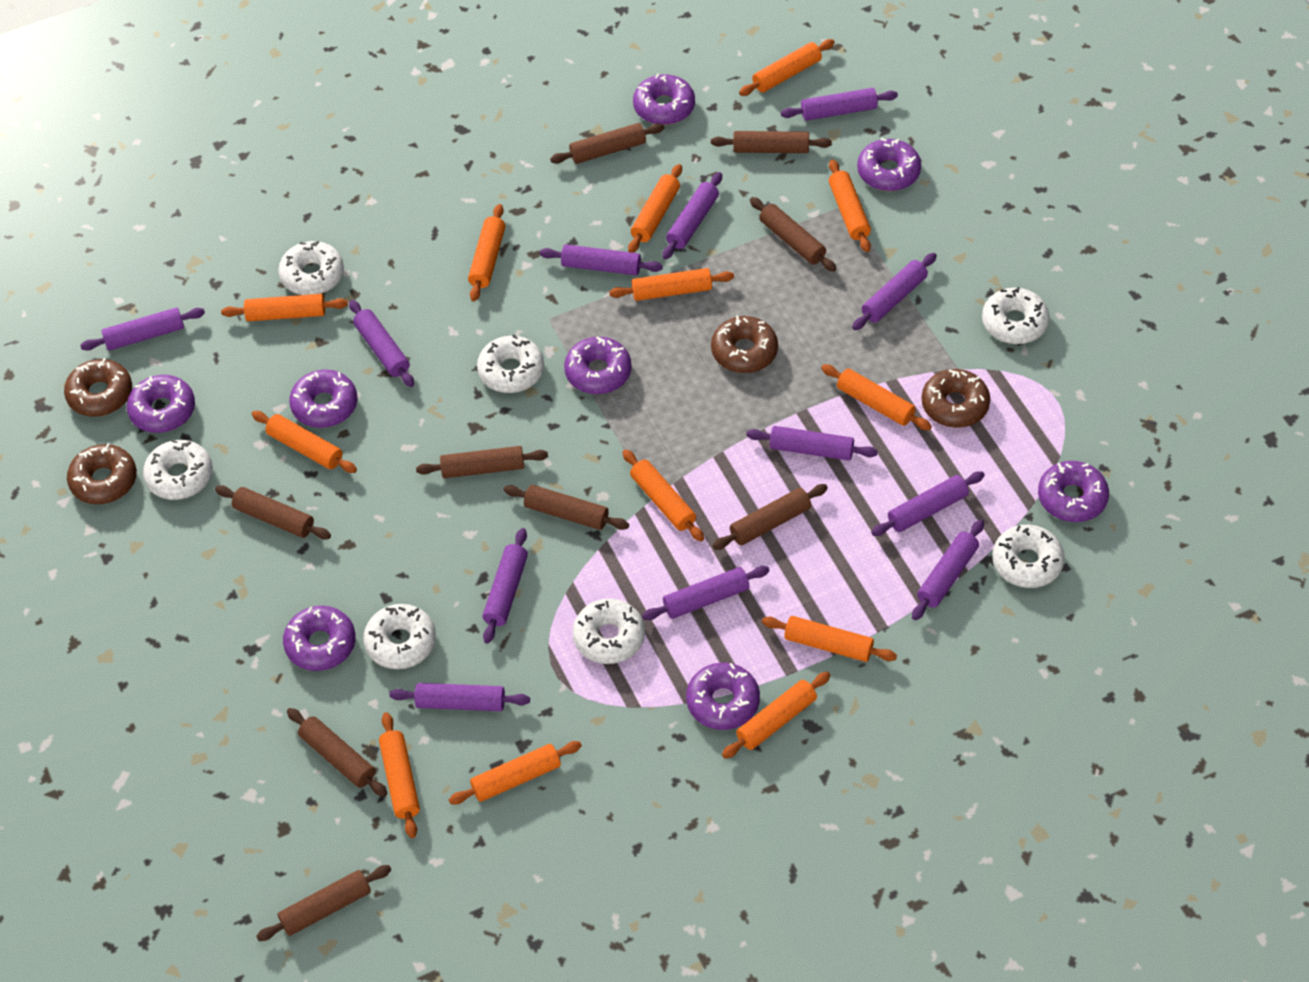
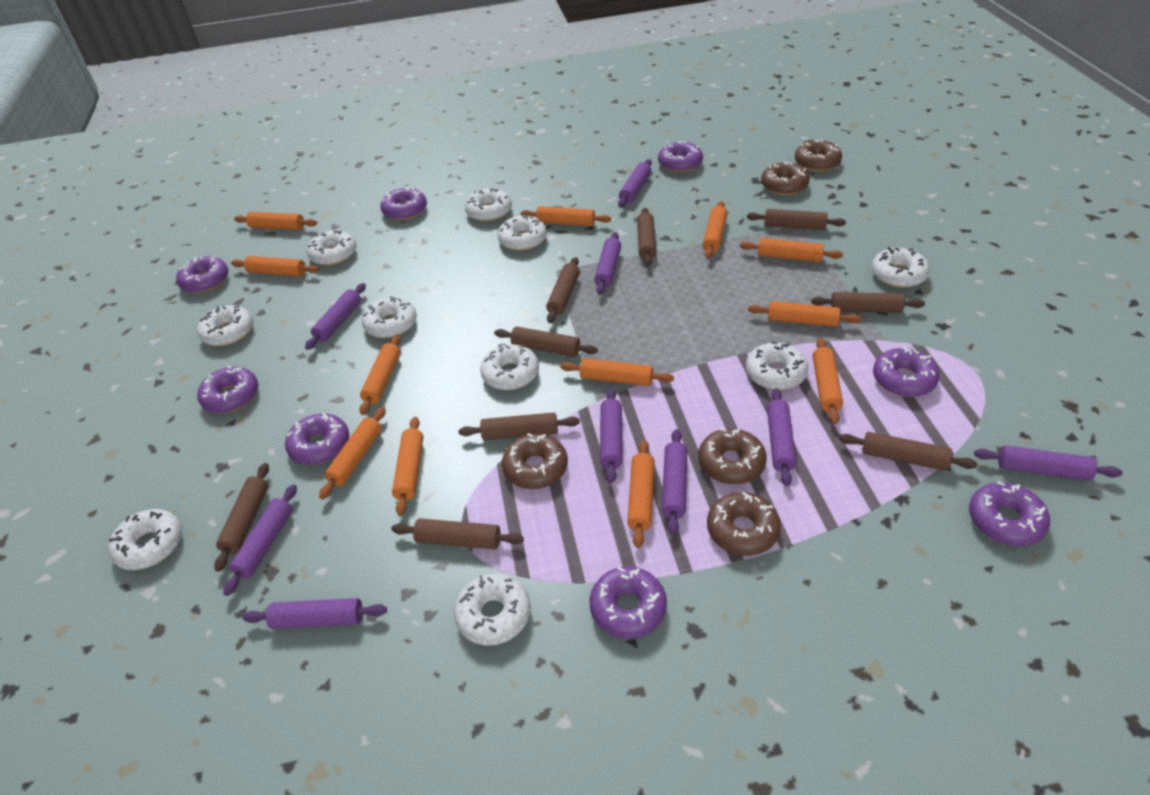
brown donut: [64,358,132,417] [67,443,137,504] [711,315,778,373] [921,369,990,428] = 4 -> [502,433,568,489] [698,428,767,484] [707,492,781,556] [761,162,810,195] [795,139,842,171] = 5
orange rolling pin: [221,294,348,322] [252,411,357,473] [379,712,420,838] [449,741,582,805] [468,204,505,301] [609,268,734,301] [623,449,704,542] [628,164,682,253] [722,672,831,758] [739,39,835,96] [762,616,897,662] [821,364,932,430] [829,159,871,252] = 13 -> [231,256,319,277] [234,212,317,230] [319,407,386,499] [359,335,400,415] [392,417,423,516] [521,206,611,226] [560,358,674,386] [627,440,655,548] [702,201,728,259] [740,238,843,262] [748,301,861,327] [813,338,843,424] = 12
purple rolling pin: [80,308,205,351] [349,300,414,387] [389,683,530,711] [483,528,528,644] [539,244,663,275] [642,566,770,620] [662,172,722,260] [746,426,878,461] [781,88,898,121] [852,253,937,330] [871,471,985,536] [912,520,984,620] = 12 -> [223,484,297,596] [243,598,387,629] [305,283,366,350] [594,232,621,295] [600,388,623,483] [618,159,652,208] [662,429,687,535] [767,389,797,486] [974,445,1123,481] = 9
white donut: [143,439,213,500] [278,241,344,295] [363,604,436,669] [477,335,544,393] [573,599,645,664] [982,287,1050,344] [992,525,1065,588] = 7 -> [108,509,182,570] [197,305,253,346] [307,230,356,266] [362,296,417,338] [454,574,531,646] [465,188,512,222] [480,344,539,390] [498,214,547,251] [746,341,808,390] [872,247,930,288] = 10

